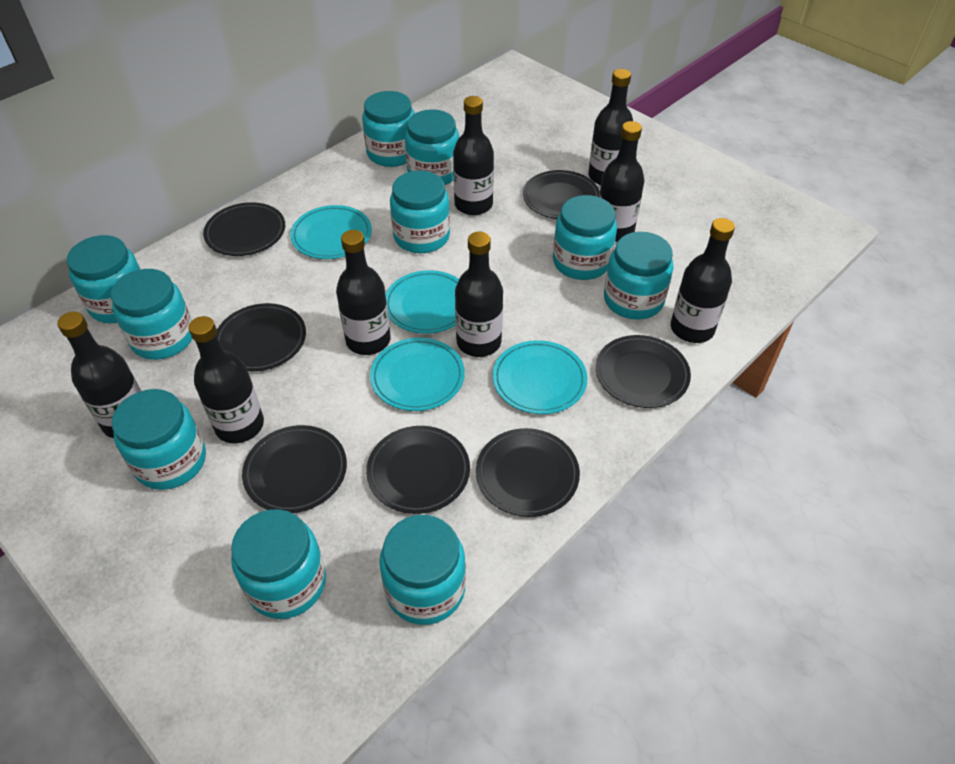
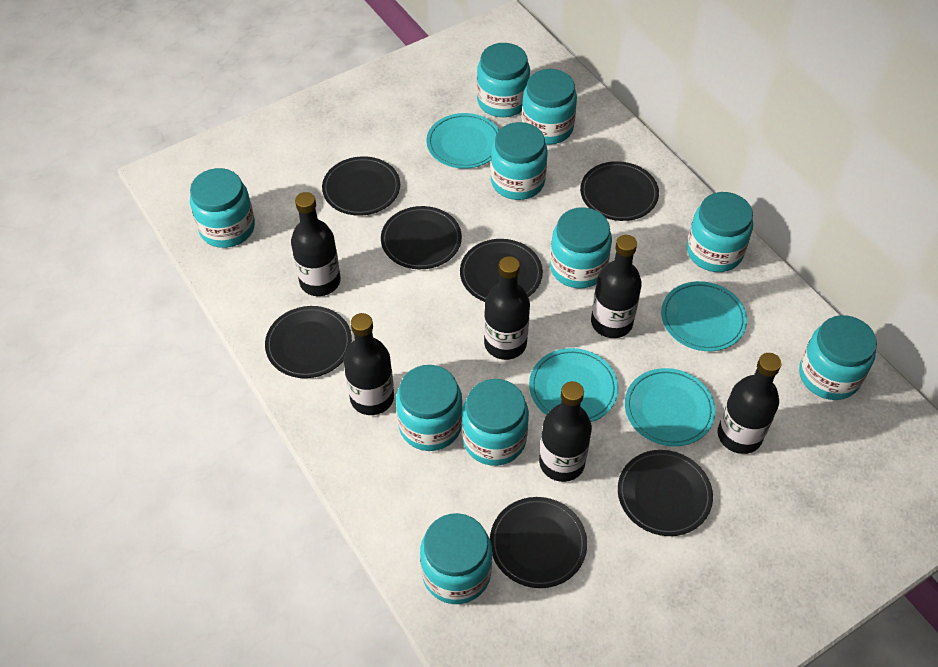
black bottle: [57,312,141,438] [188,316,264,443] [336,230,390,355] [453,96,494,215] [455,232,503,357] [588,69,633,185] [599,121,644,242] [671,218,735,343] = 8 -> [291,192,341,296] [343,313,394,415] [484,256,530,360] [539,381,592,482] [591,235,642,338] [717,353,782,454] = 6

